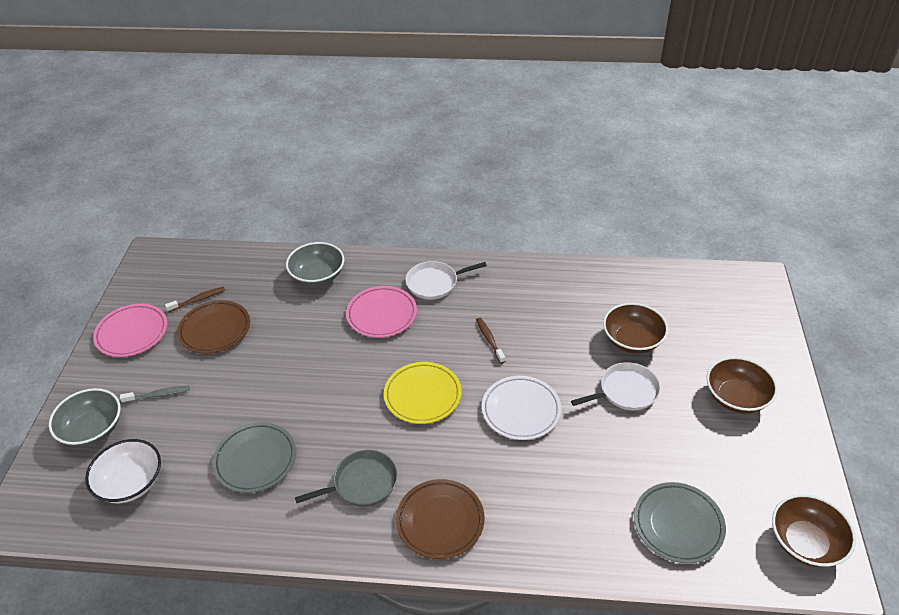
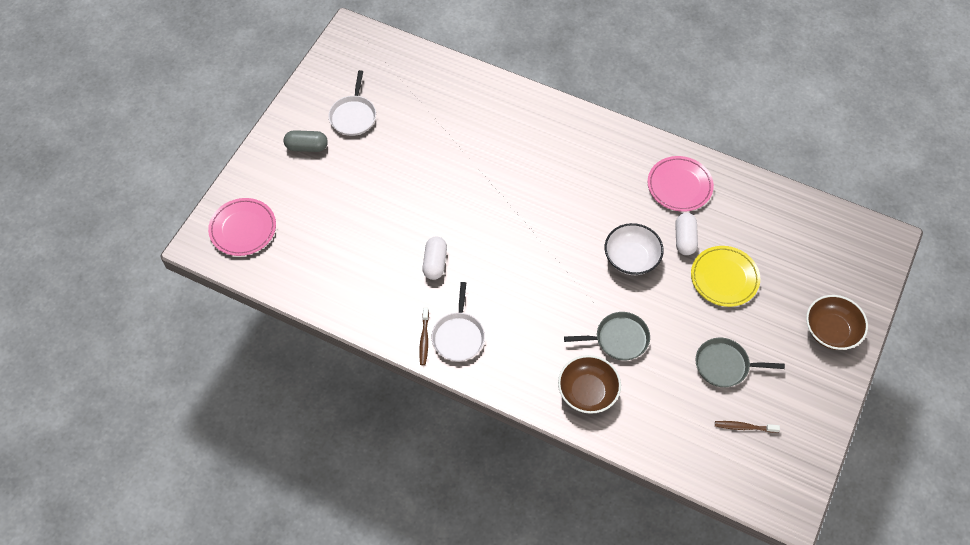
brown bowl: [603,303,668,353] [707,357,778,413] [772,494,856,567] = 3 -> [558,355,621,414] [806,295,868,350] = 2
brown plate: [177,300,250,354] [396,479,484,559] = 2 -> none = 0
grey bowl: [49,388,120,447] [286,242,344,286] = 2 -> none = 0
grey capsule: none = 0 -> [284,130,328,152] = 1
grey pan: [295,450,398,506] = 1 -> [564,312,650,360] [695,338,785,387] = 2
grey plate: [212,422,296,493] [634,482,726,564] = 2 -> none = 0
grey toothbrush: [120,386,189,403] = 1 -> none = 0
white capsule: none = 0 -> [422,236,447,280] [675,213,698,255] = 2
white plate: [482,376,562,440] = 1 -> none = 0

